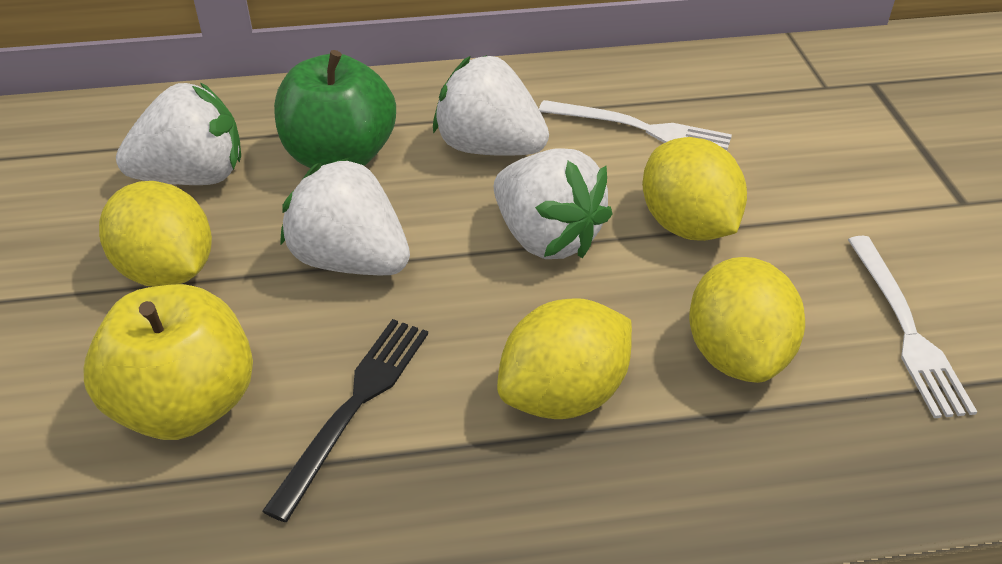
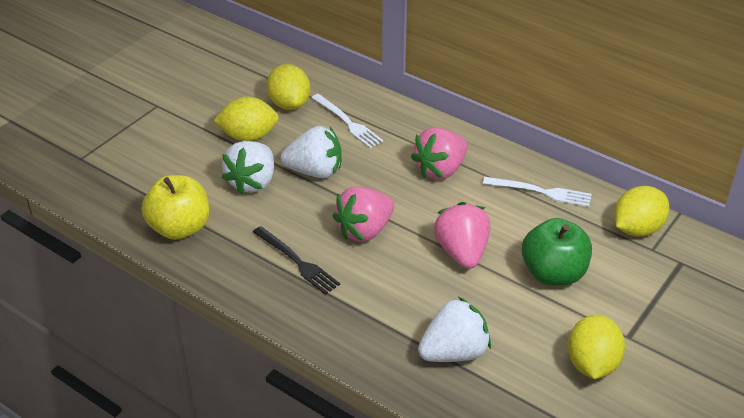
pink strawberry: none = 0 -> [333,186,394,242] [411,128,468,180] [434,202,490,269] = 3
white strawberry: [116,82,241,185] [280,157,410,275] [433,55,549,156] [494,148,612,259] = 4 -> [222,141,274,195] [281,126,342,178] [418,297,491,362] = 3

